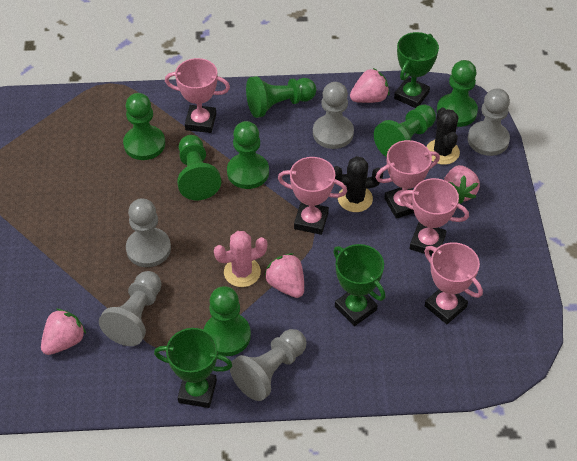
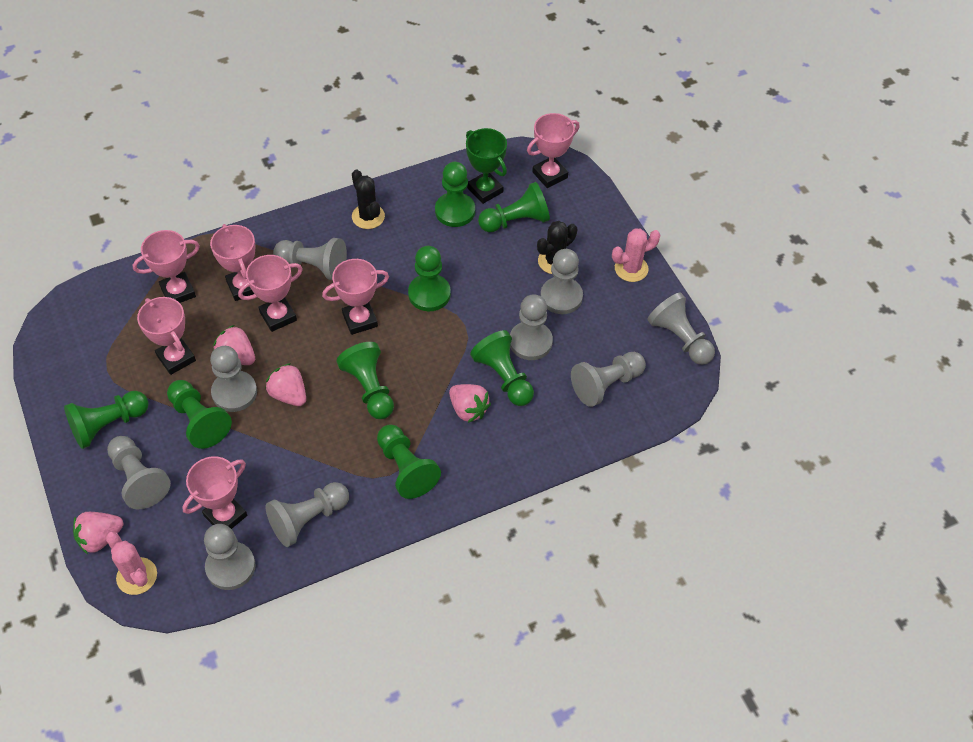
green pawn: [123,93,165,160] [177,135,221,200] [204,286,251,356] [227,121,269,189] [246,76,316,118] [374,105,436,157] [437,60,478,127] = 7 -> [64,391,149,449] [167,380,232,449] [336,342,394,419] [377,424,441,499] [408,246,451,311] [435,162,475,227] [470,330,534,406] [478,182,550,232] = 8
green trophy: [154,328,233,408] [333,244,385,326] [394,32,439,108] = 3 -> [466,128,507,204] = 1
grey pawn: [99,271,162,346] [126,198,171,267] [230,329,306,401] [313,82,354,149] [468,88,510,156] = 5 -> [107,436,171,509] [204,524,256,590] [210,346,257,412] [265,482,349,547] [273,238,347,280] [510,295,553,360] [540,249,583,314] [571,352,646,407] [647,293,715,365] = 9
pink cactus: [214,231,267,287] = 1 -> [106,532,157,595] [612,228,660,282] = 2
pink trophy: [165,58,230,133] [278,157,347,235] [375,140,440,219] [399,178,469,256] [424,242,483,324] = 5 -> [133,230,200,303] [137,297,196,375] [182,457,247,529] [210,224,255,301] [238,255,303,332] [322,259,389,335] [527,113,580,188] = 7

